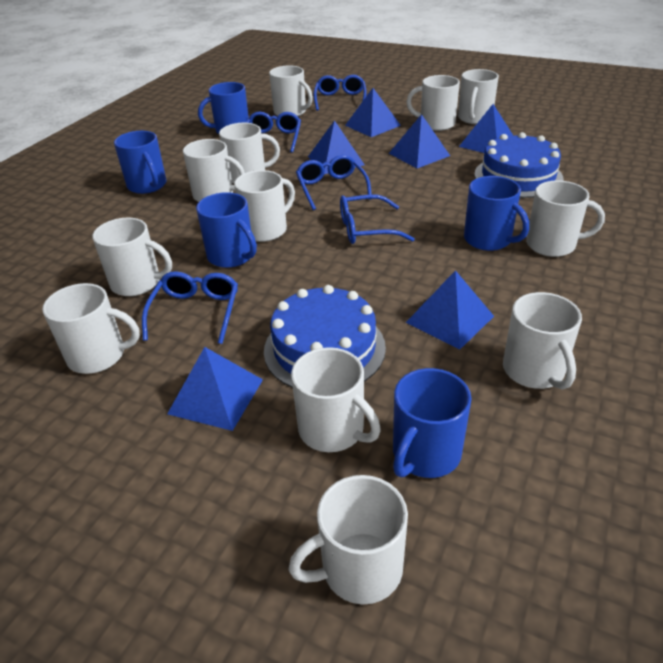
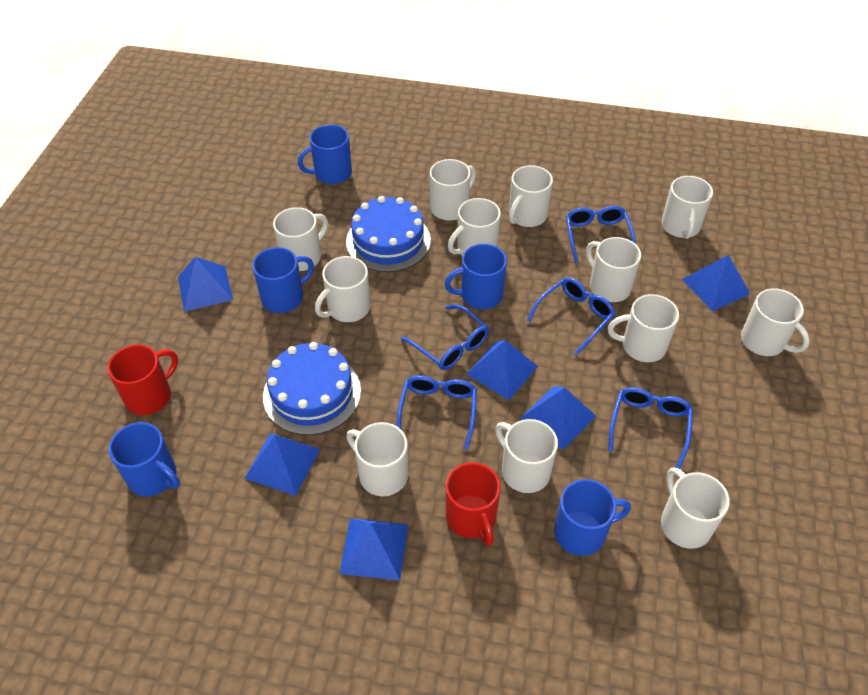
red mug: none = 0 -> [107,345,178,415] [446,462,501,546] = 2

